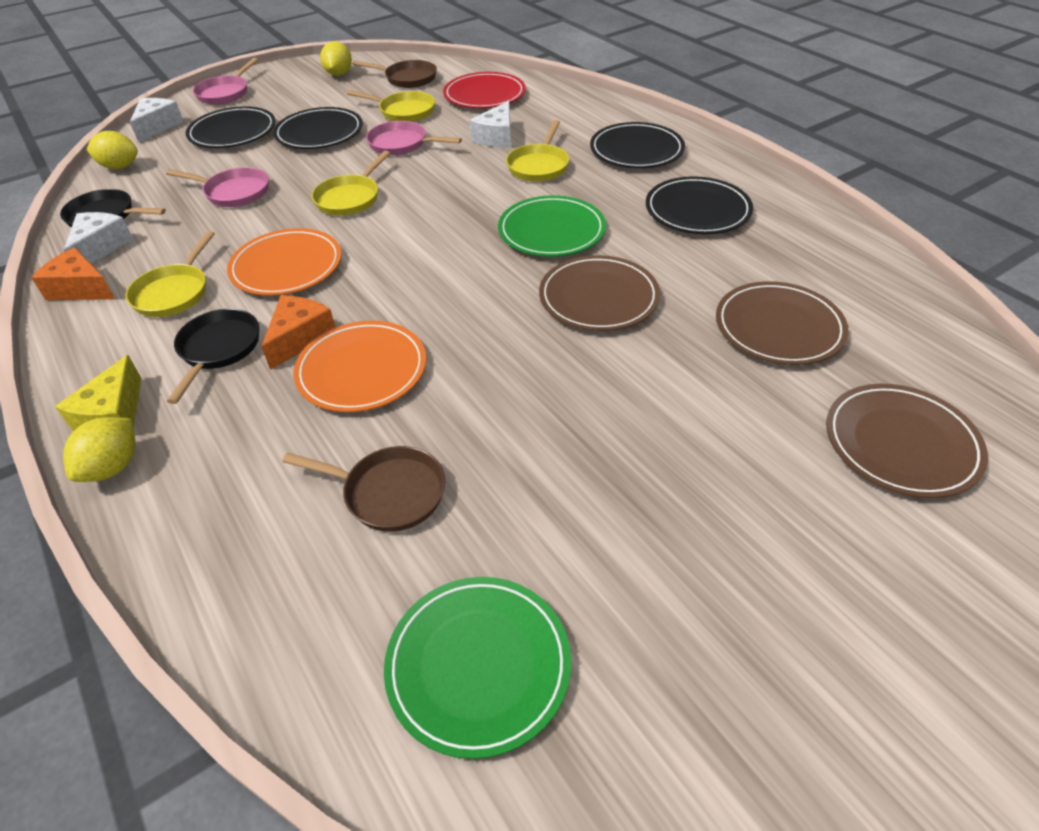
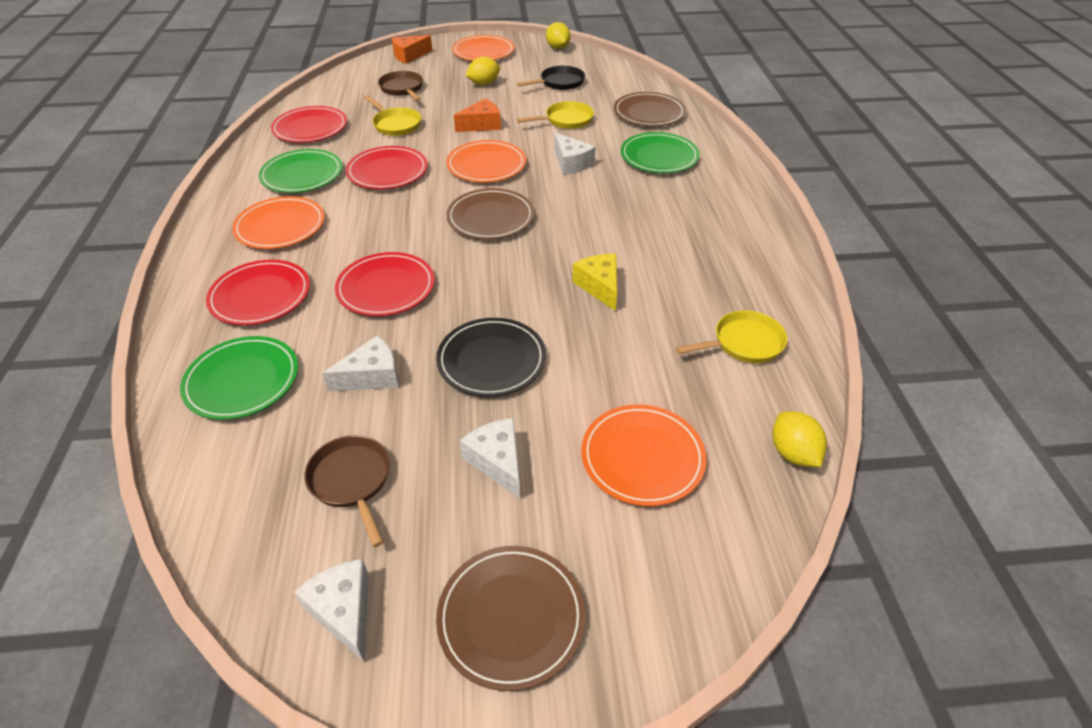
black pan: [60,189,166,228] [167,309,259,404] = 2 -> [517,66,585,90] = 1
black plate: [186,106,276,148] [273,107,363,149] [590,122,685,168] [646,176,753,234] = 4 -> [436,318,546,397] = 1
green plate: [384,577,571,759] [498,195,606,257] = 2 -> [180,336,298,420] [259,149,343,193] [621,132,700,173] = 3
orange plate: [227,228,342,296] [293,321,426,412] = 2 -> [232,196,325,249] [446,140,526,183] [452,35,515,61] [581,405,707,506] = 4
pink pan: [166,167,269,207] [193,58,258,105] [366,121,462,155] = 3 -> none = 0
red plate: [443,72,526,108] = 1 -> [206,260,310,325] [271,106,347,143] [335,252,435,316] [346,146,428,189] = 4
white cheese: [64,212,133,264] [130,98,184,142] [469,101,511,148] = 3 -> [294,559,369,663] [322,335,399,392] [460,418,520,498] [554,133,596,175] = 4
yellow pan: [126,231,215,317] [311,151,390,216] [347,90,435,122] [506,120,569,182] = 4 -> [364,95,421,136] [517,101,594,129] [676,310,787,363] = 3

